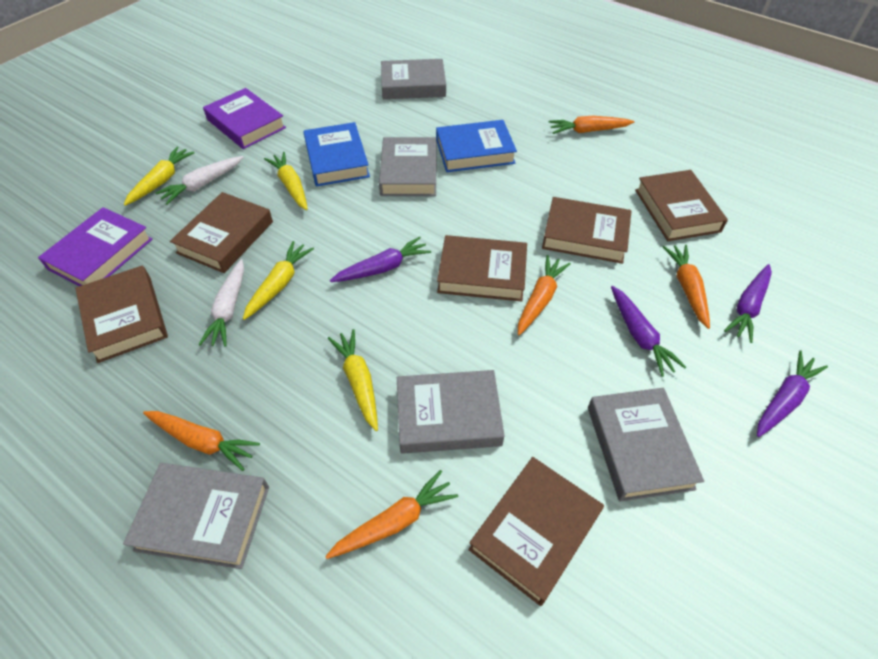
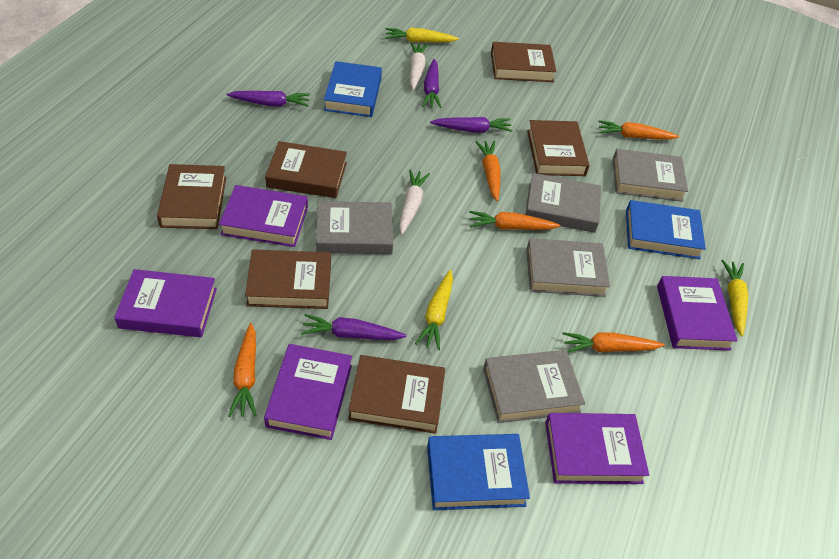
blue book: [303,122,370,186] [436,120,517,172] = 2 -> [324,61,382,117] [427,434,530,510] [626,200,706,259] = 3
purple book: [38,207,153,286] [203,88,286,149] = 2 -> [114,269,217,337] [219,185,308,247] [264,344,352,440] [545,413,649,484] [657,276,737,351] = 5
yellow carrot: [124,147,195,206] [243,241,314,320] [264,152,308,210] [328,329,378,431] = 4 -> [385,28,459,42] [415,270,453,350] [721,260,748,336] = 3

